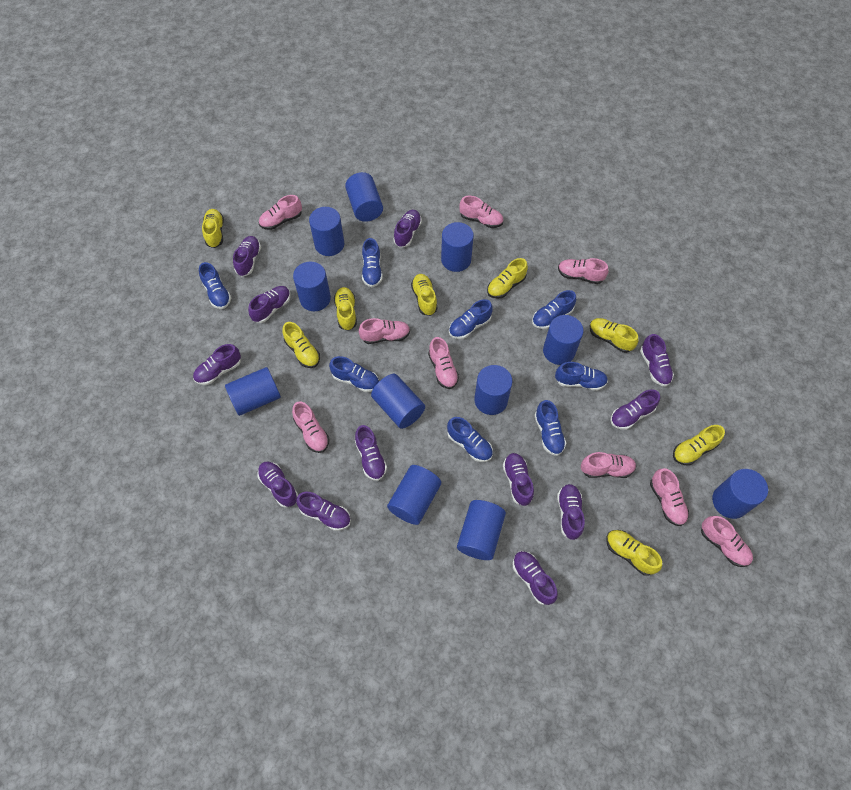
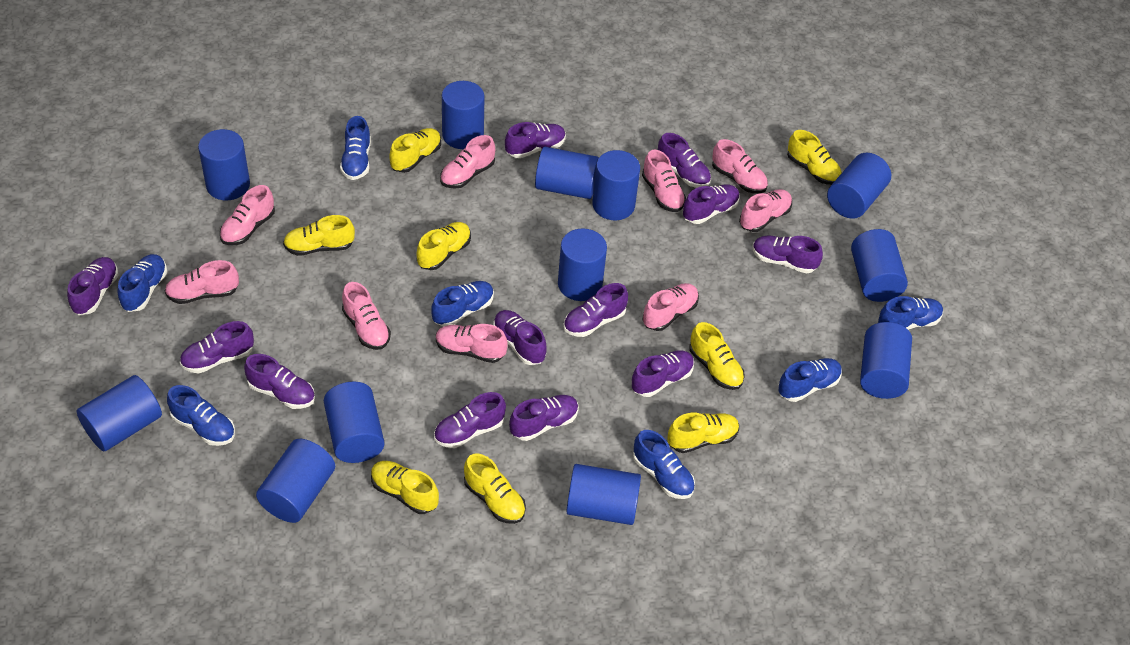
blue cylinder: [225,367,281,416] [293,262,331,311] [309,207,344,256] [345,172,383,222] [371,374,425,429] [387,465,441,525] [441,222,474,272] [457,500,506,560] [474,365,512,415] [543,315,583,365] [712,469,768,519] = 11 -> [77,375,162,452] [198,129,250,200] [256,439,335,523] [324,381,384,463] [442,81,485,149] [535,147,599,199] [558,228,607,301] [566,464,641,525] [592,150,640,220] [827,153,891,219] [851,229,908,302] [860,322,912,399] = 12
blue shoe: [199,262,231,309] [329,356,379,392] [362,238,383,287] [447,417,493,462] [449,299,493,339] [532,290,576,329] [534,400,566,456] [555,362,608,391] = 8 -> [118,254,167,312] [167,385,235,446] [340,116,371,180] [431,281,494,327] [633,430,695,499] [778,358,842,402] [878,296,943,330] = 7

